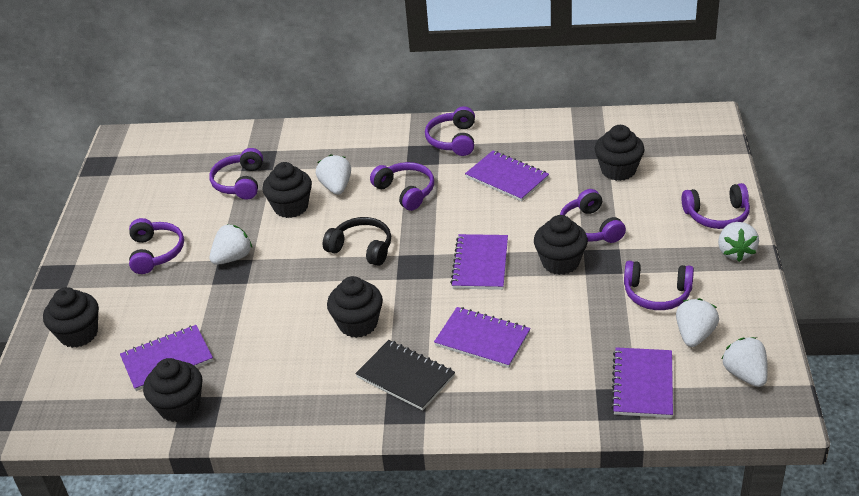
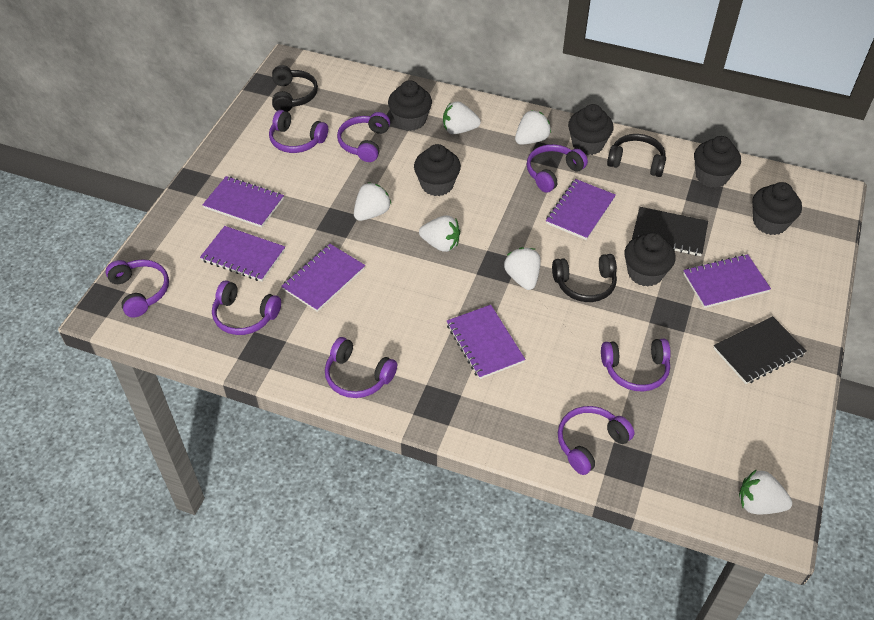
black headphones: [323,217,391,266] = 1 -> [272,65,318,112] [552,254,617,302] [607,134,666,177] = 3
black notebook: [355,340,455,411] = 1 -> [632,207,708,256] [713,316,807,384] = 2
purple headphones: [129,218,184,274] [209,148,263,200] [370,162,434,211] [425,106,475,156] [560,189,626,243] [624,261,694,310] [682,183,750,229] = 7 -> [106,259,169,318] [212,280,281,335] [269,110,328,153] [325,337,397,398] [337,112,390,162] [527,144,588,193] [558,406,635,475] [601,339,671,391] = 8
purple notebook: [120,325,213,391] [434,307,531,368] [450,234,508,290] [465,151,549,202] [611,347,673,418] = 5 -> [200,226,285,282] [202,176,284,228] [281,244,365,312] [447,305,525,379] [546,179,616,240] [683,254,771,308] = 6
white strawberry: [210,224,252,265] [316,154,351,195] [676,298,719,347] [718,222,759,262] [722,337,768,387] = 5 -> [354,182,391,221] [419,215,460,252] [443,101,481,134] [504,247,541,290] [515,110,551,145] [739,469,792,514] = 6

